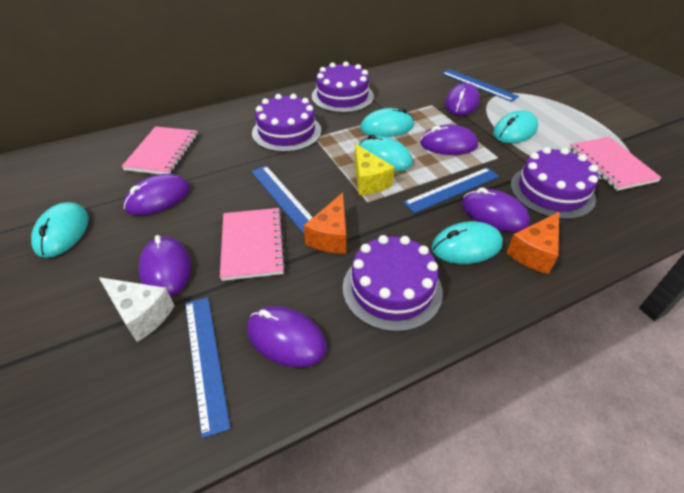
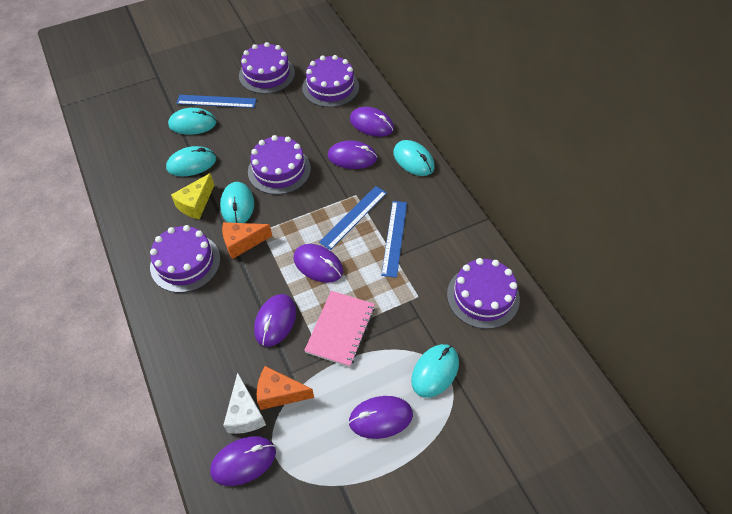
blue ruler: [185,297,231,438] [251,166,313,234] [403,167,499,213] [442,69,519,102] = 4 -> [176,95,256,108] [319,186,387,250] [381,201,407,278] = 3
pink notebook: [121,126,198,174] [220,208,286,281] [569,137,662,191] = 3 -> [304,291,375,367] = 1
purple cake: [252,94,321,152] [312,62,374,113] [343,235,443,332] [511,147,599,219] = 4 -> [150,225,220,293] [239,42,295,94] [248,135,311,195] [302,55,359,107] [447,258,520,329] = 5

